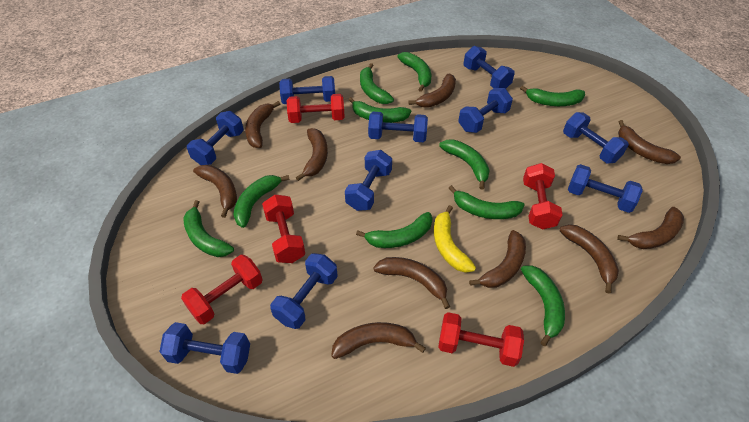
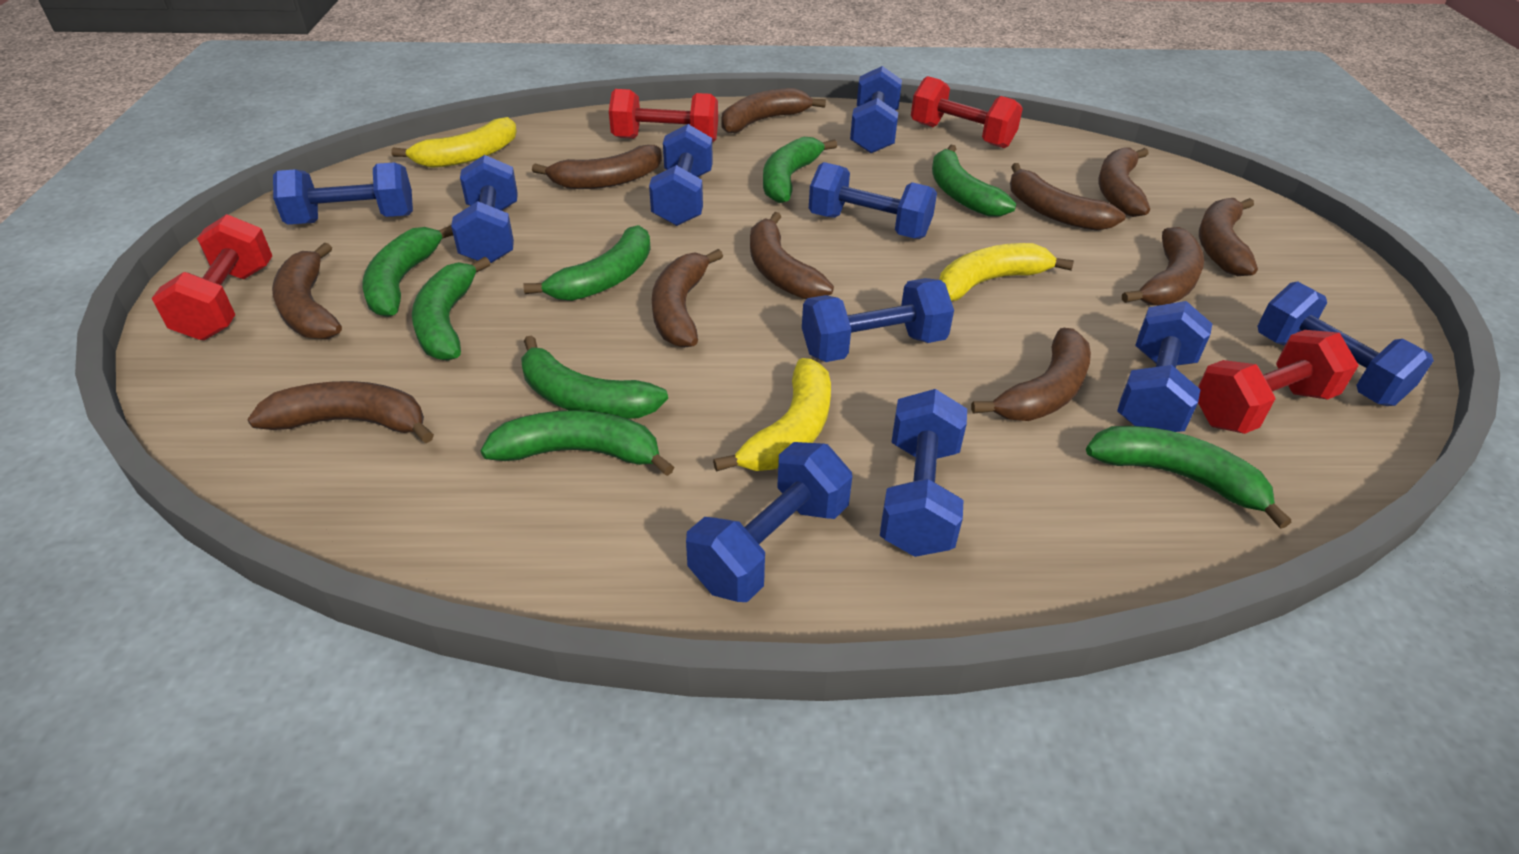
brown banana: [193,165,237,218] [245,101,280,148] [296,128,328,181] [331,322,426,359] [373,257,450,309] [408,74,456,108] [469,230,526,288] [559,224,619,293] [617,207,684,249] [618,120,681,164] = 10 -> [247,381,434,443] [272,243,342,339] [532,145,662,189] [652,249,723,348] [721,88,826,134] [750,212,834,299] [971,328,1091,421] [1010,163,1126,231] [1098,147,1150,217] [1122,227,1204,306] [1199,198,1258,276] = 11
green banana: [184,200,234,257] [233,175,290,228] [348,97,411,123] [356,212,433,248] [360,63,394,104] [397,52,431,92] [439,139,490,190] [449,185,525,219] [520,86,585,106] [521,265,565,346] = 10 -> [362,225,453,317] [412,257,491,360] [481,410,674,476] [521,335,668,419] [523,225,651,301] [763,137,837,203] [932,145,1016,217] [1086,426,1291,529] = 8
red dumbbell: [181,255,263,324] [262,194,305,263] [287,94,345,123] [438,312,524,367] [523,163,563,230] = 5 -> [151,214,272,340] [609,89,718,143] [911,76,1023,148] [1198,330,1359,434] = 4
yellow banana: [434,205,476,273] = 1 -> [391,117,517,168] [713,358,831,472] [939,243,1074,301] = 3

